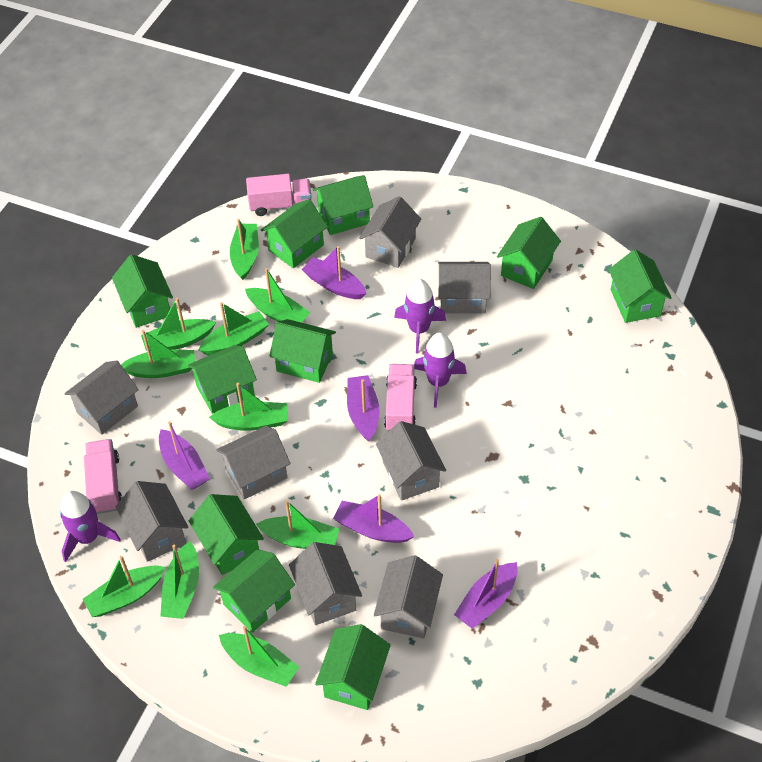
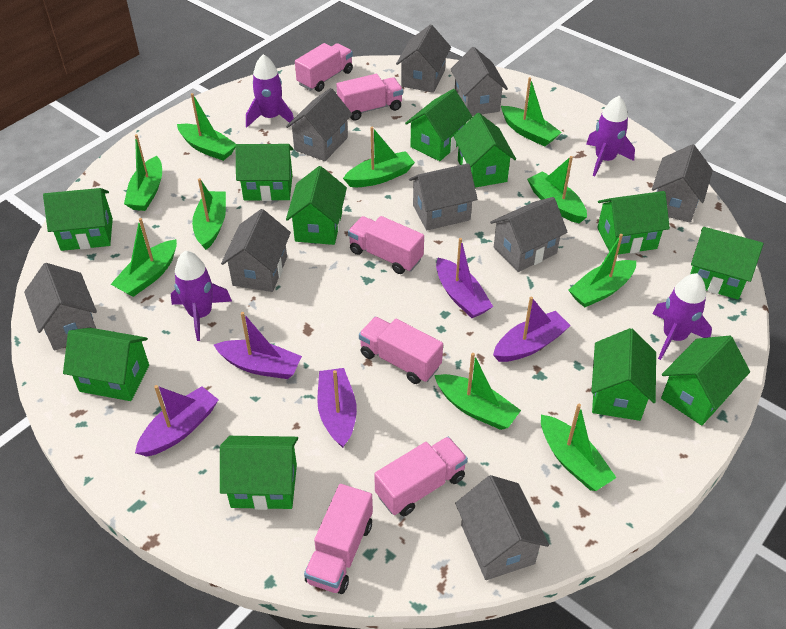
green house: [112,254,173,328] [187,345,257,414] [189,494,264,575] [213,549,295,633] [261,199,328,268] [269,319,336,383] [313,175,373,235] [315,624,391,710] [497,217,561,289] [609,249,672,323] = 10 -> [43,188,113,251] [63,328,149,401] [220,436,298,510] [236,144,293,201] [286,166,347,245] [405,89,472,161] [453,113,516,188] [591,328,656,421] [597,191,670,255] [661,336,750,426] [690,227,764,300] = 11
grey house: [64,361,139,435] [116,481,188,562] [217,426,290,499] [289,542,362,625] [359,196,421,268] [374,555,443,639] [376,421,446,501] [438,262,491,314] = 8 -> [24,263,97,351] [221,209,291,292] [286,88,353,161] [396,24,451,93] [409,163,478,230] [450,47,508,116] [455,475,549,580] [490,197,568,272] [652,144,713,223] = 9
pink truck: [84,439,122,514] [246,174,311,216] [384,364,417,430] = 3 -> [295,43,353,92] [304,484,373,594] [336,74,403,121] [348,216,424,274] [359,317,443,384] [374,437,468,516] = 6
purple rocket: [60,491,121,562] [394,279,446,353] [414,332,467,408] = 3 -> [171,251,232,341] [246,54,294,127] [586,96,635,176] [653,273,712,360] = 4

